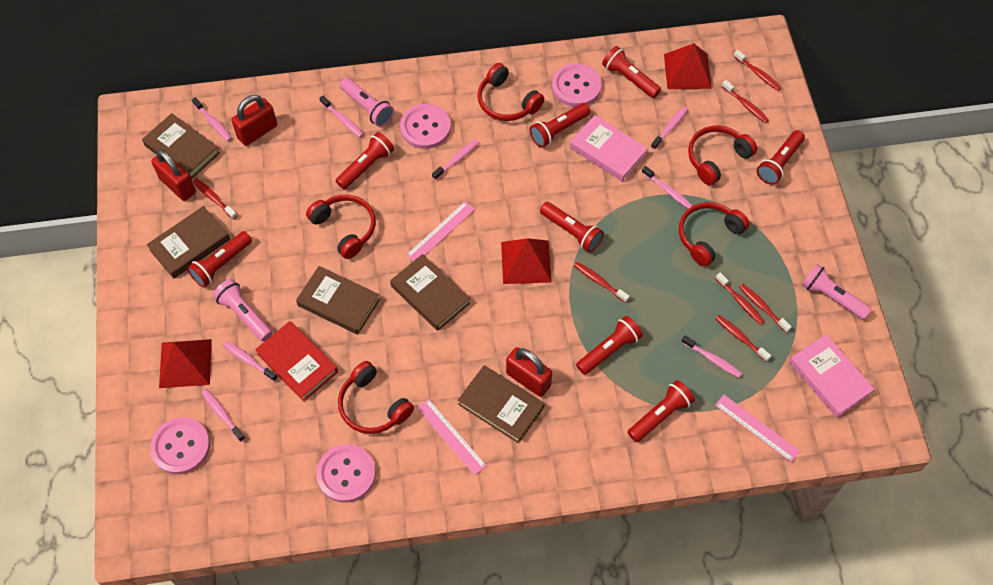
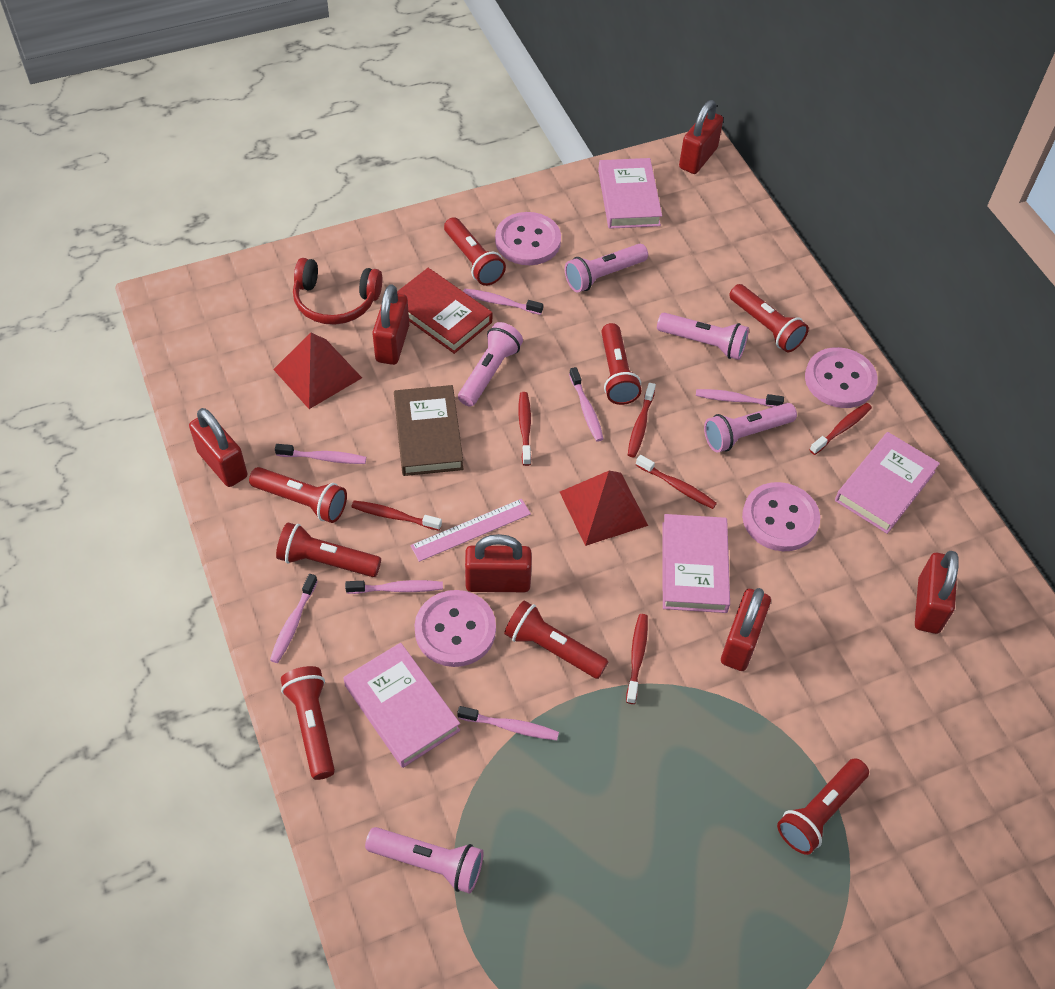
brown book: [142,113,220,179] [147,206,230,279] [296,266,380,335] [390,254,470,331] [458,365,544,443] = 5 -> [394,385,463,476] = 1
pink book: [570,115,648,182] [789,335,874,417] = 2 -> [343,643,460,768] [598,158,662,229] [662,514,730,613] [835,432,940,534] = 4
pink flashlight: [213,279,272,341] [340,78,394,127] [802,264,871,320] = 3 -> [365,827,484,893] [458,322,523,407] [565,244,648,293] [657,313,749,360] [704,403,797,453] = 5
pink ruler: [406,202,475,261] [417,399,487,475] [715,395,800,462] = 3 -> [410,499,531,562] = 1
pink toothbrush: [192,97,232,141] [201,389,245,442] [223,341,278,381] [319,96,364,137] [432,139,479,180] [642,166,693,209] [651,106,688,150] [681,335,742,378] = 8 -> [270,574,318,663] [275,444,366,464] [345,580,443,594] [457,706,559,740] [463,289,543,315] [569,367,603,441] [696,389,784,407] = 7
red headphones: [306,195,376,259] [338,361,414,434] [477,63,544,121] [679,202,750,267] [688,126,757,186] = 5 -> [293,258,383,325] = 1
red padlock: [151,149,196,201] [231,95,277,146] [506,347,552,397] = 3 -> [189,408,248,487] [372,284,409,365] [465,534,532,592] [679,100,723,174] [721,588,771,671] [915,551,959,634] = 6
red pyramid: [159,339,212,388] [501,238,551,284] [664,43,712,89] = 3 -> [273,333,362,409] [560,471,648,546] = 2
red toothbrush: [193,178,237,220] [574,262,630,303] [715,272,765,325] [715,315,771,362] [722,80,769,123] [733,50,782,91] [739,284,792,333] = 7 -> [351,501,442,531] [518,392,532,466] [626,614,648,704] [628,383,656,457] [636,455,717,509] [809,403,872,455] = 6

